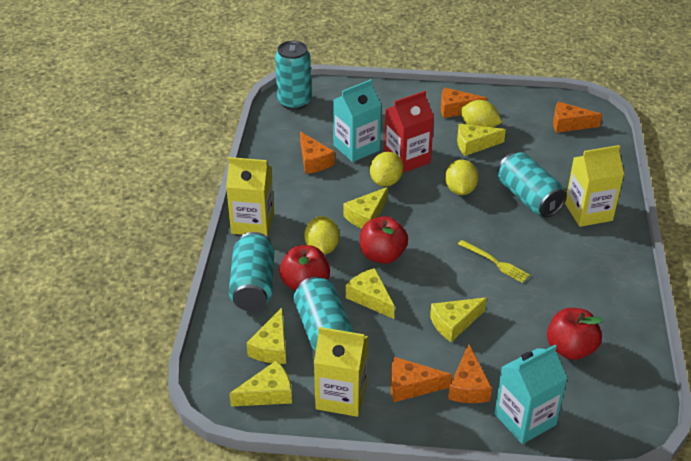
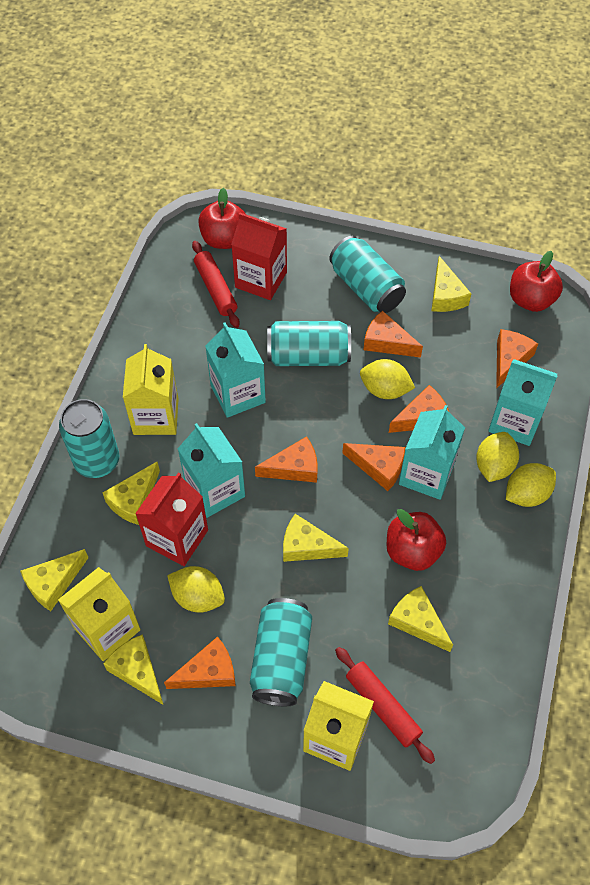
orange cheese: [300,131,335,174] [391,357,452,402] [441,88,487,118] [448,344,492,403] [553,102,602,133] = 5 -> [164,636,236,689] [255,436,318,483] [342,443,405,491] [363,311,423,358] [389,385,449,433] [496,329,538,388] = 6
red carton: [384,91,434,173] = 1 -> [135,472,208,566] [231,213,287,300] = 2
red rolling pin: none = 0 -> [192,241,240,328] [335,647,435,764] = 2
turquoise carton: [333,79,381,162] [494,345,568,444] = 2 -> [178,423,245,518] [205,322,266,418] [399,405,465,500] [488,359,557,446] = 4
yellow fork: [458,240,530,283] = 1 -> none = 0

